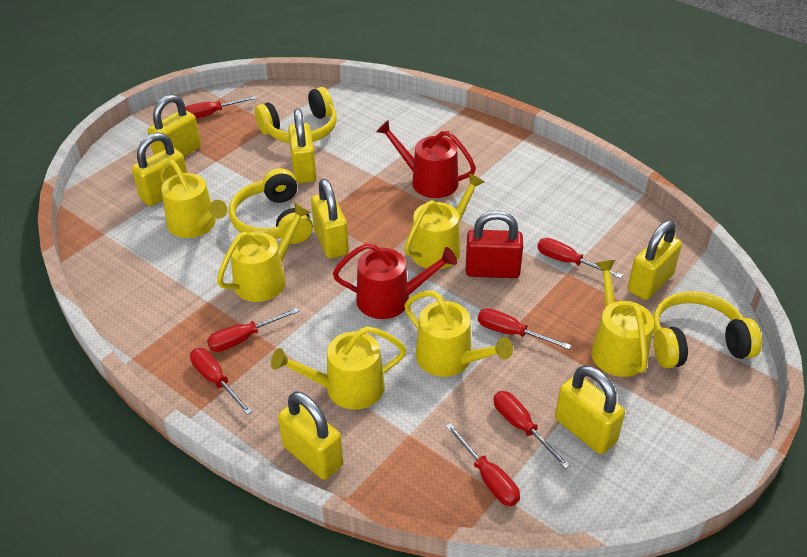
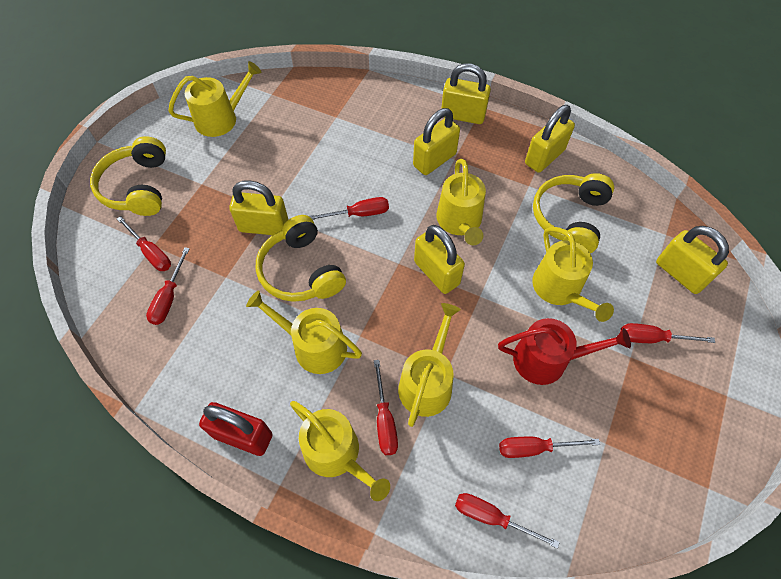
red watering can: [333,243,457,319] [376,120,476,198] = 2 -> [498,318,631,385] = 1
yellow padlock: [132,133,187,206] [148,94,201,157] [278,391,343,480] [288,109,316,183] [311,179,349,259] [555,365,625,454] [628,220,682,300] = 7 -> [229,180,288,235] [413,108,460,175] [414,225,465,294] [441,63,491,124] [525,105,575,173] [656,226,729,294] = 6

